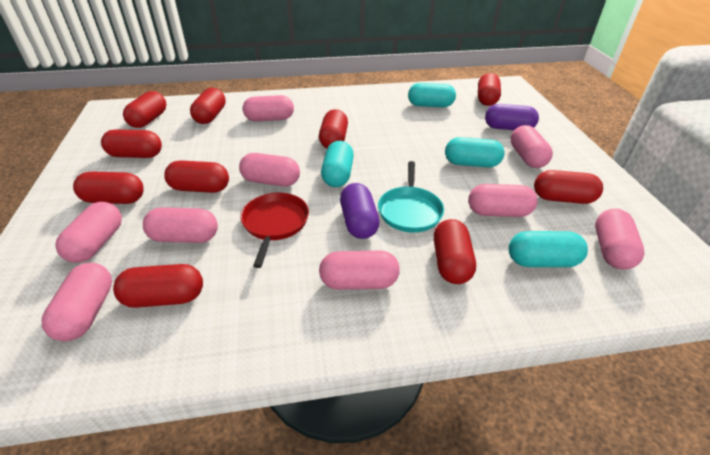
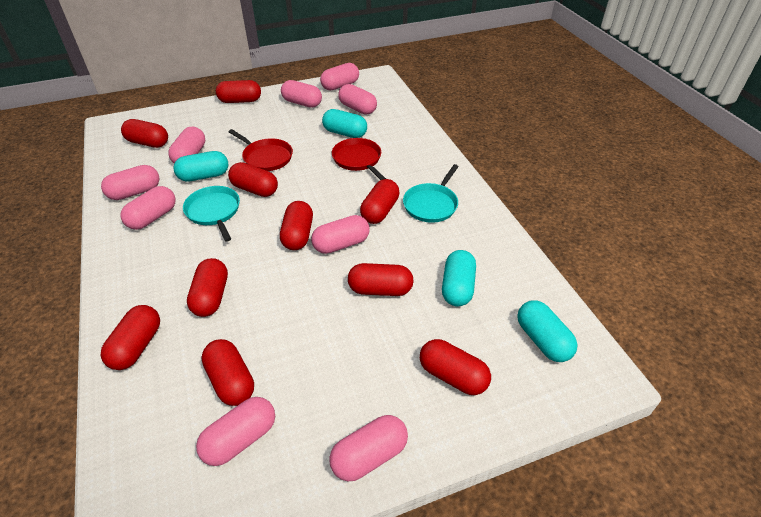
purple capsule: [340,183,380,239] [485,104,539,130] = 2 -> none = 0
red pan: [241,193,309,268] = 1 -> [229,129,293,171] [332,138,386,180] = 2
turquoise pan: [378,161,444,233] = 1 -> [183,186,240,242] [403,164,459,223] = 2

